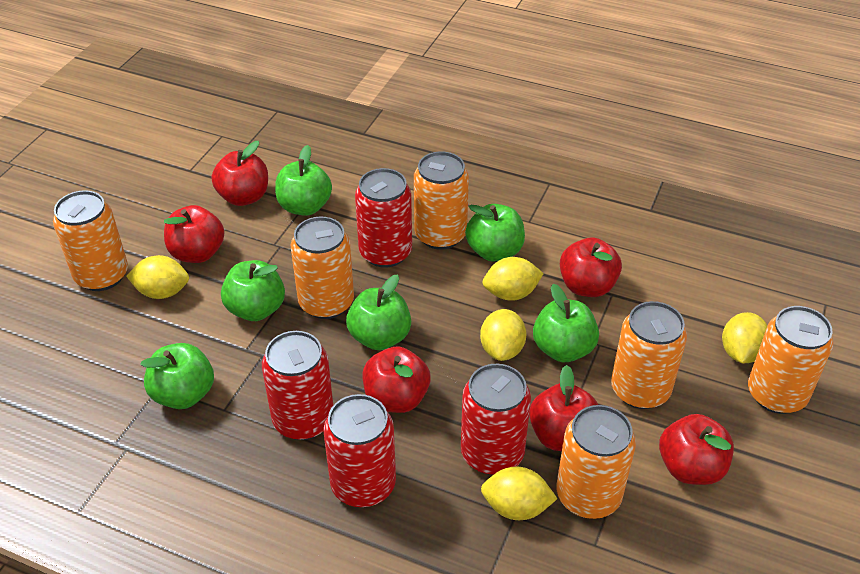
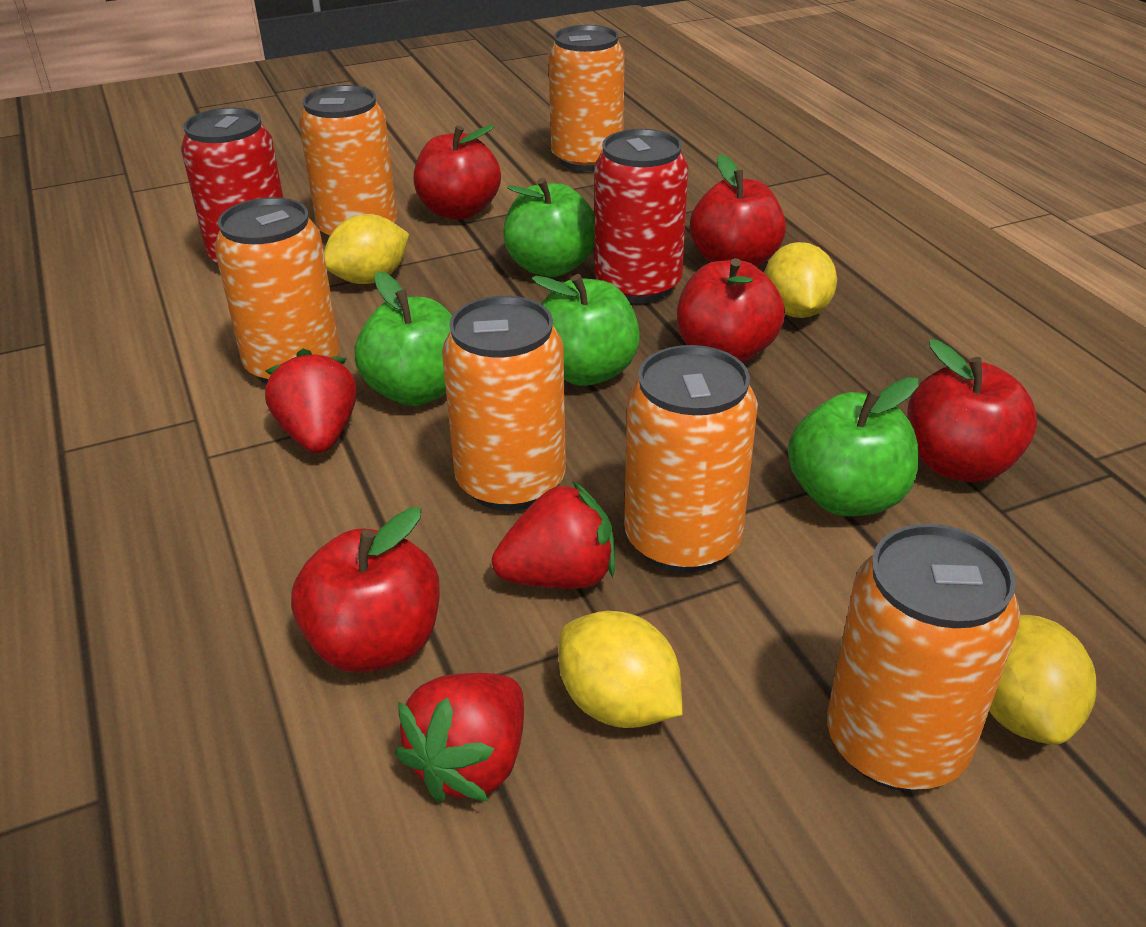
green apple: [140,343,214,409] [221,260,285,321] [275,145,332,216] [346,274,411,350] [465,204,525,262] [533,284,599,362] = 6 -> [355,271,452,406] [503,178,595,277] [531,274,639,386] [788,377,919,516] = 4
red apple: [164,205,225,263] [212,141,268,206] [363,347,431,413] [529,365,598,451] [560,238,622,297] [659,414,734,485] = 6 -> [291,507,440,673] [414,125,501,220] [677,258,785,363] [690,154,786,267] [907,339,1037,482] = 5
red can: [262,331,333,440] [323,394,396,507] [355,168,412,268] [461,364,531,475] = 4 -> [181,108,283,263] [595,129,688,303] = 2
red strawberry: none = 0 -> [265,349,357,453] [395,673,524,802] [492,481,615,589] = 3
yellow lemon: [126,255,189,299] [480,309,526,361] [481,467,557,520] [483,257,544,301] [722,312,767,363] = 5 -> [324,214,409,284] [559,611,682,728] [764,242,837,318] [989,615,1096,745] = 4

